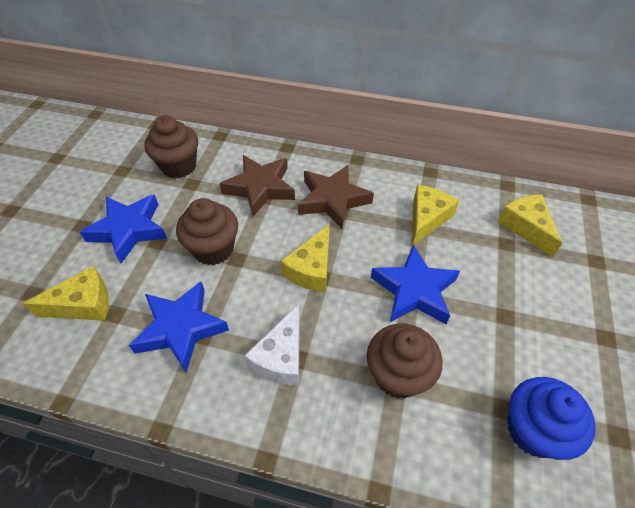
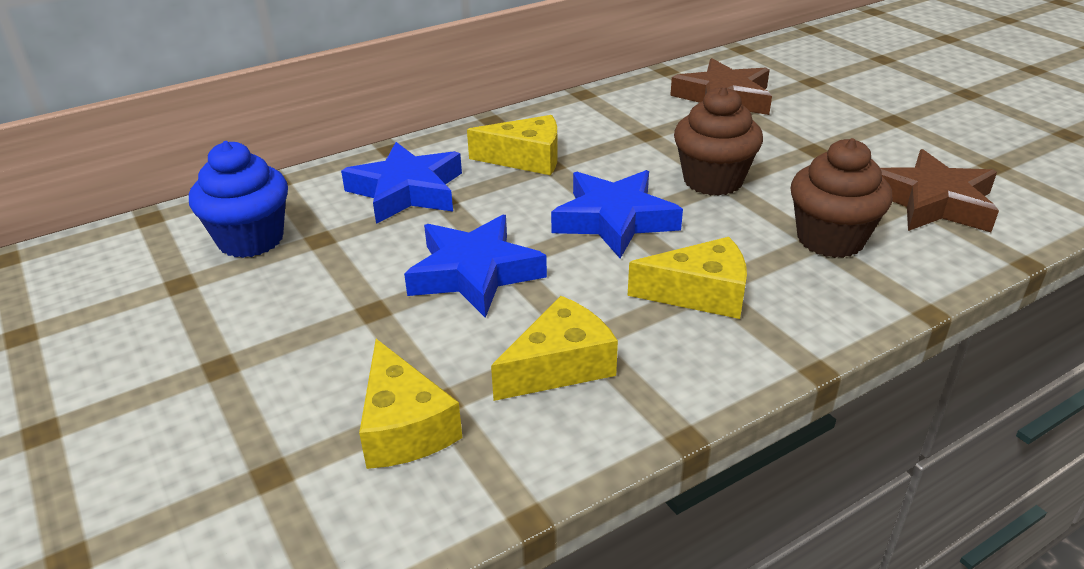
brown cupcake: [144,115,198,178] [176,198,238,265] [367,324,443,399] = 3 -> [674,86,763,196] [791,138,893,258] = 2
white cheese: [244,304,300,386] = 1 -> none = 0

